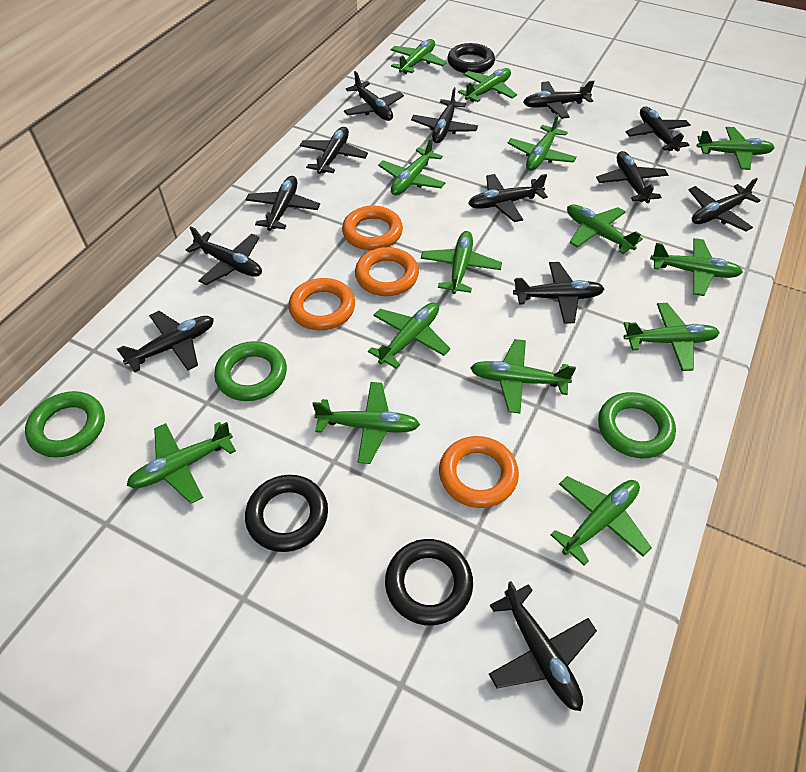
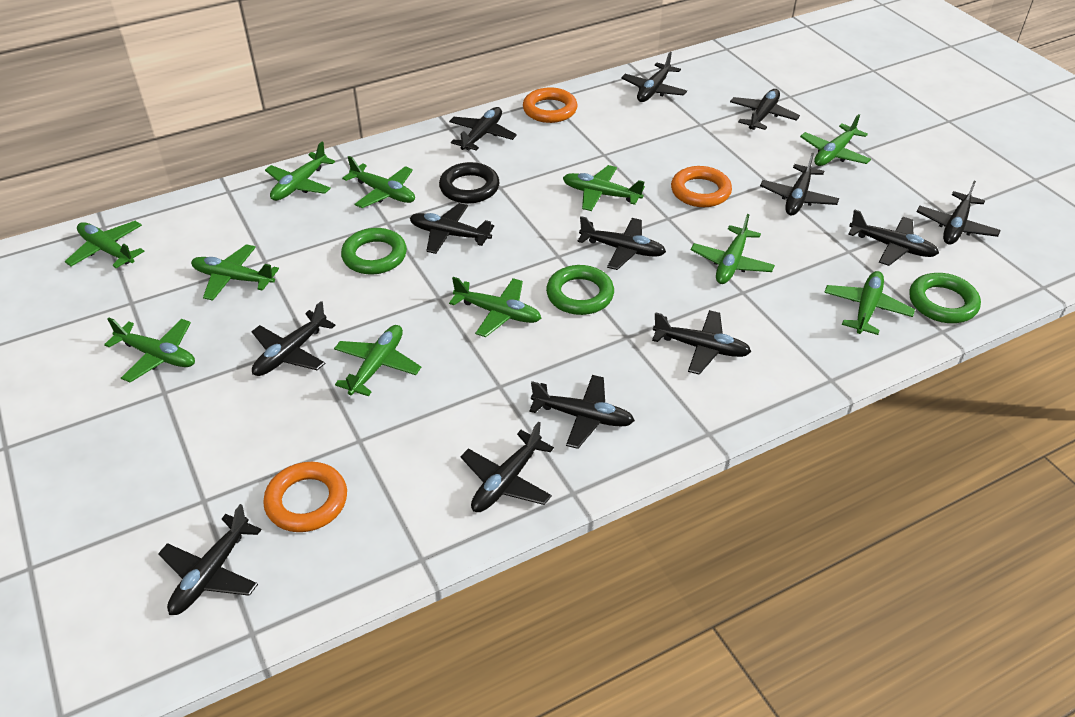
black ring: [245,475,328,552] [385,539,473,626] [448,43,495,73] = 3 -> [439,162,500,204] = 1
green plane: [127,422,236,504] [313,382,420,464] [368,303,450,369] [378,137,445,195] [390,39,447,74] [421,231,502,294] [458,68,517,102] [470,339,576,413] [508,114,577,171] [550,476,652,566] [567,204,643,254] [624,303,720,371] [650,238,743,296] [697,127,775,170] = 14 -> [65,221,145,268] [104,318,195,382] [191,244,279,301] [265,142,335,201] [334,325,421,396] [342,156,415,208] [449,277,541,337] [563,165,645,211] [691,214,775,284] [800,114,871,166] [824,271,915,335] = 11
orange ring: [289,278,355,330] [342,206,403,251] [355,247,419,296] [439,436,519,508] = 4 -> [263,462,347,532] [523,87,577,123] [671,166,732,207] = 3

